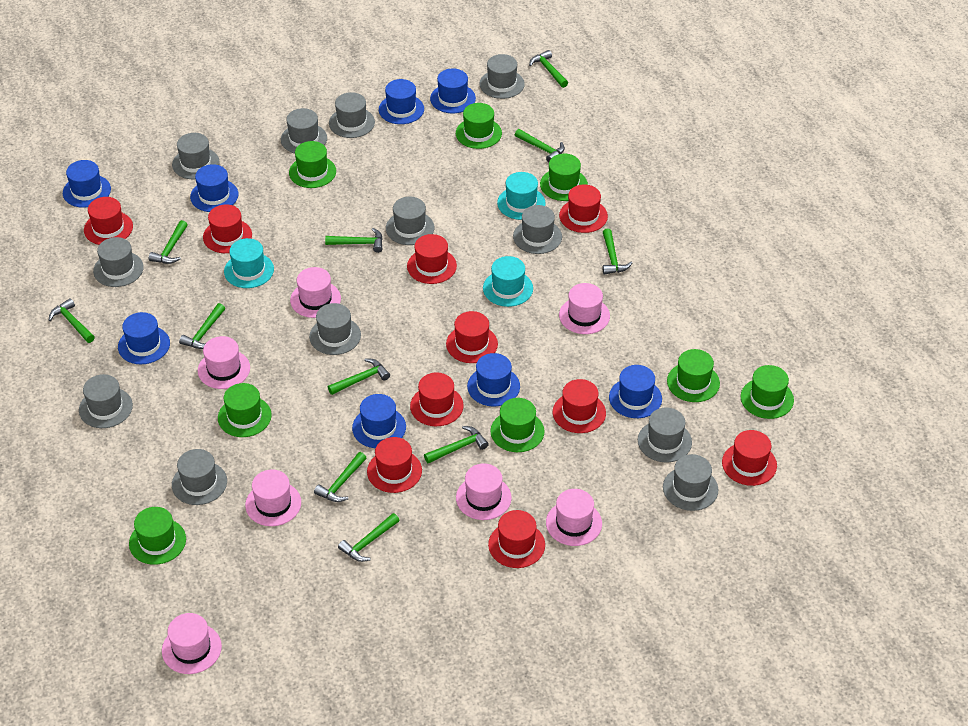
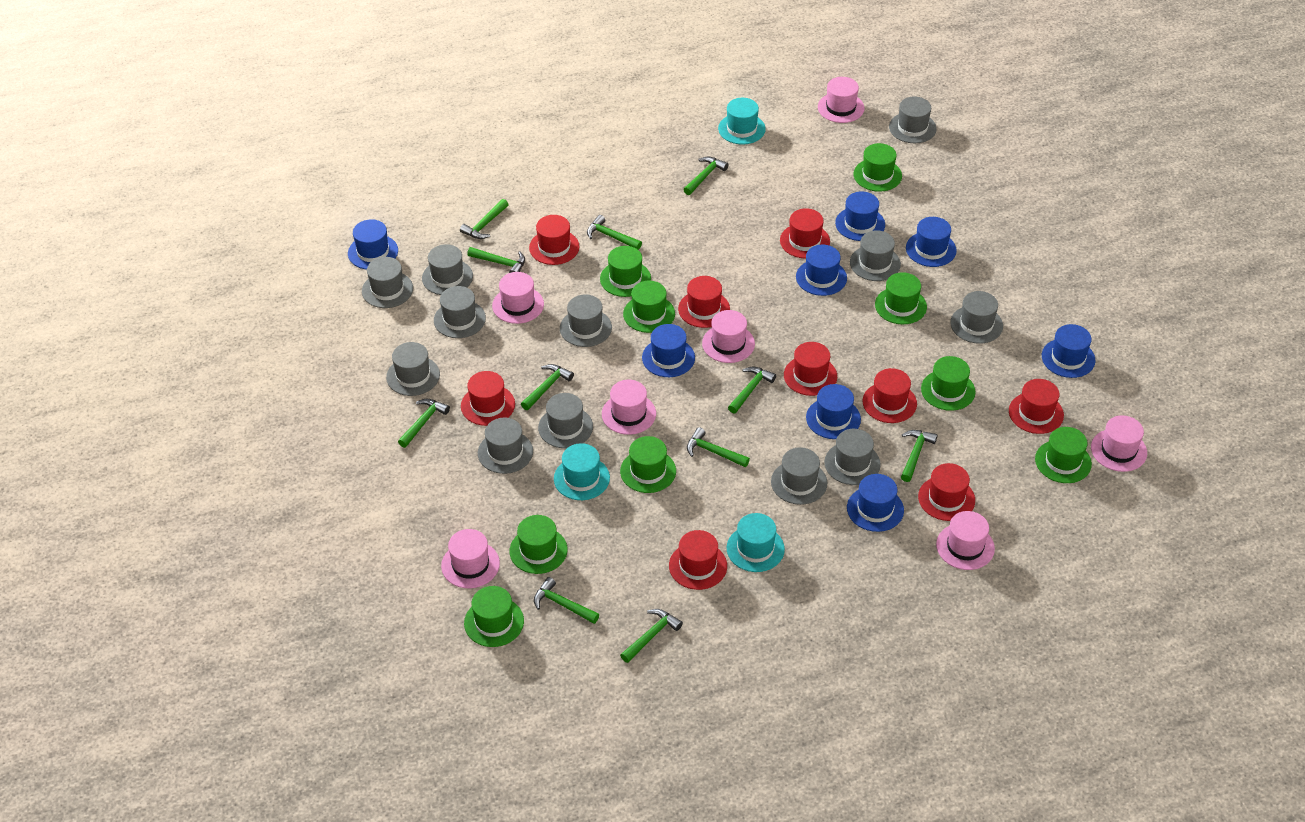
green hat: [129,507,186,565] [218,383,272,437] [289,141,336,188] [456,103,502,149] [490,398,545,452] [540,154,588,201] [667,349,720,402] [741,365,794,419] = 8 -> [464,586,524,647] [510,515,568,574] [600,246,651,297] [620,436,676,493] [623,281,675,333] [854,143,902,192] [875,272,927,324] [921,356,975,411] [1035,427,1092,483] = 9
red hat: [84,197,133,245] [203,204,252,253] [367,437,422,493] [407,234,457,284] [410,372,464,426] [446,311,498,363] [488,510,545,568] [553,379,606,433] [559,185,608,233] [722,430,777,486] = 10 -> [461,371,515,426] [529,215,580,265] [669,530,727,590] [678,276,730,328] [780,208,830,259] [784,342,837,396] [863,368,917,423] [918,463,975,521] [1009,379,1064,434] = 9

